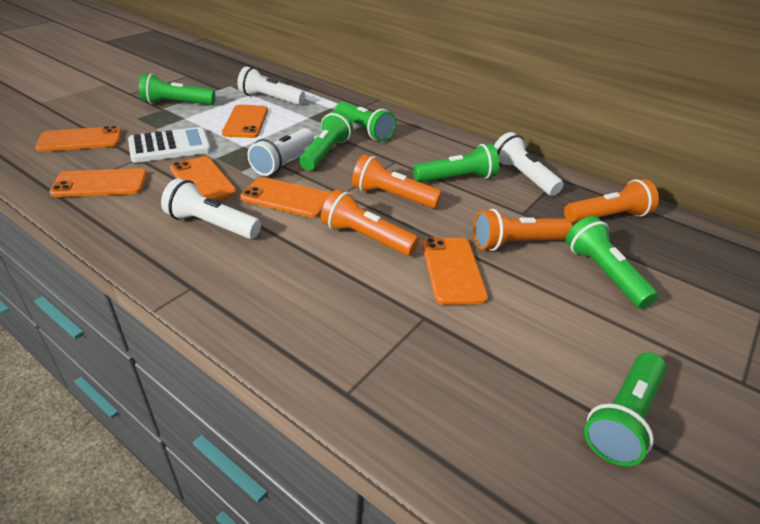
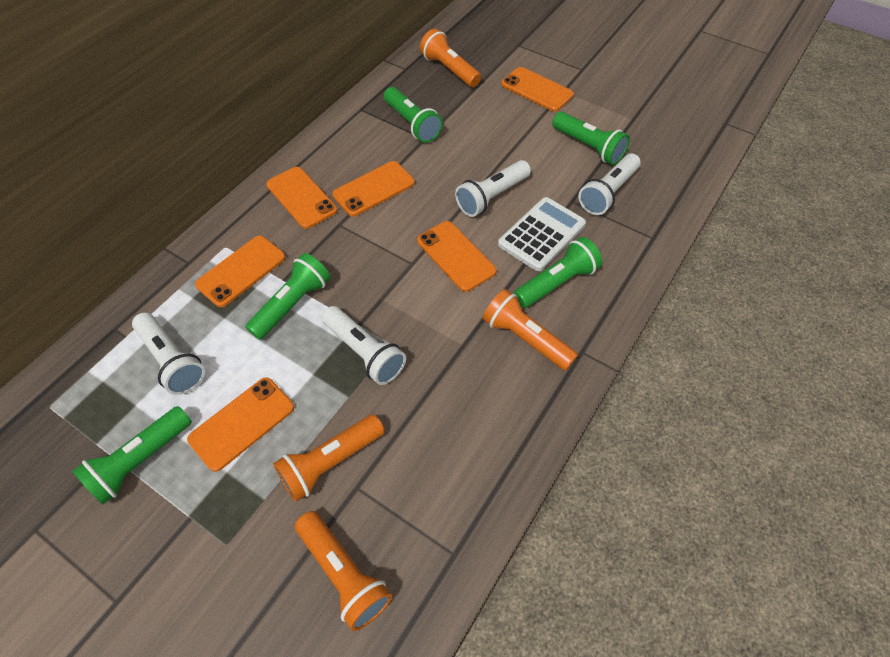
green flashlight: [139,74,215,105] [300,111,353,170] [336,101,396,141] [413,144,499,182] [566,216,658,309] [584,352,667,466] = 6 -> [72,406,192,505] [245,253,331,340] [384,87,443,143] [514,237,602,308] [552,112,630,165] = 5

